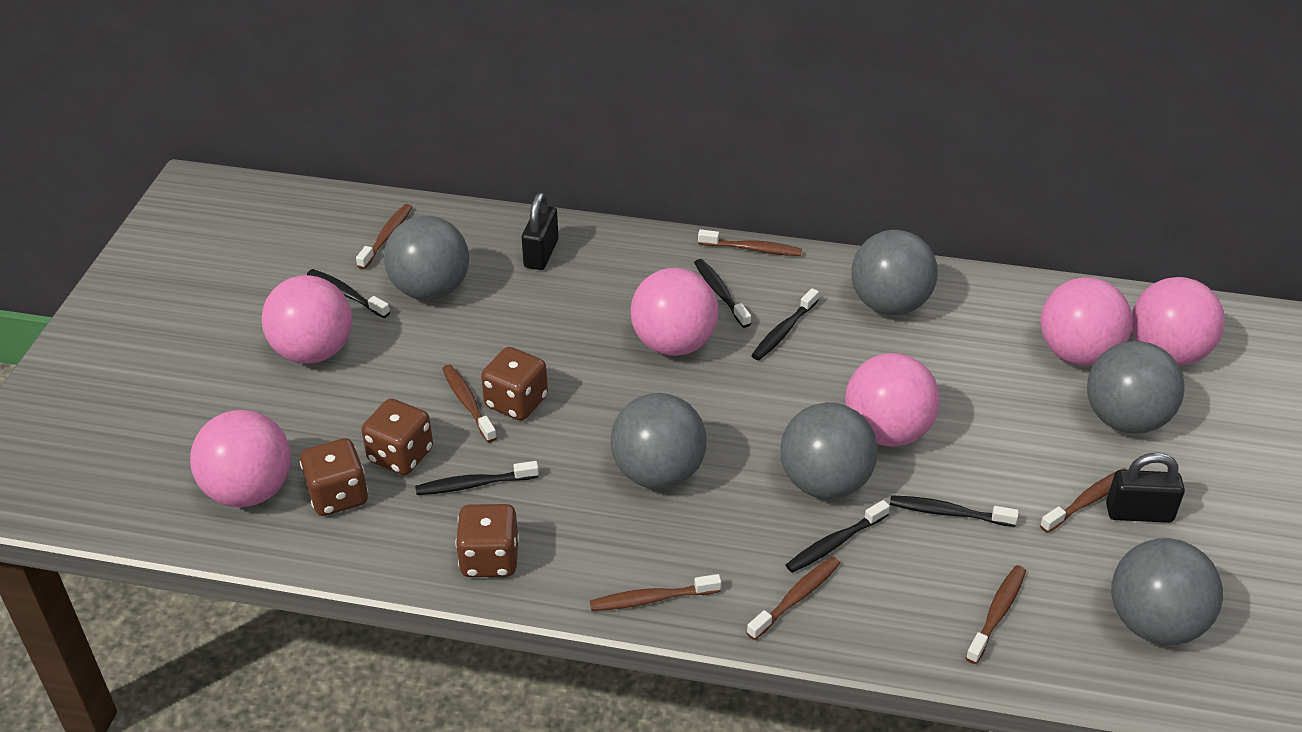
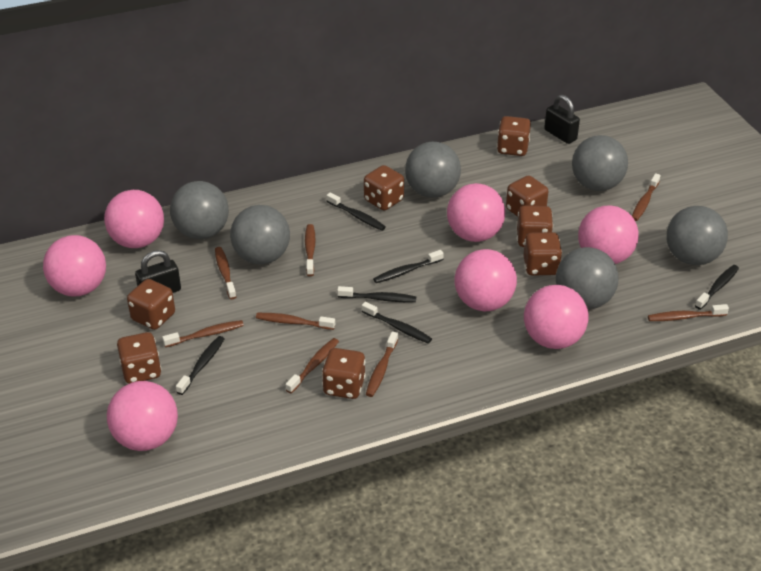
brown dice: [300,438,368,516] [362,398,433,475] [455,504,519,577] [481,347,548,420] = 4 -> [117,332,162,384] [127,279,175,330] [322,348,366,399] [364,165,404,211] [497,116,531,156] [506,176,549,217] [517,205,553,247] [523,232,562,276] = 8
brown toothbrush: [356,204,412,269] [442,364,497,443] [590,574,721,611] [698,229,802,256] [747,556,840,640] [966,565,1026,664] [1040,468,1127,533] = 7 -> [162,320,244,347] [215,247,236,299] [256,313,335,330] [286,338,339,394] [305,224,316,276] [366,331,398,397] [632,173,660,221] [648,304,729,321] = 8
pink ball: [190,410,291,507] [262,275,352,364] [631,268,718,356] [845,353,940,447] [1040,277,1133,366] [1132,277,1225,366] = 6 -> [43,235,106,296] [104,190,164,248] [107,381,178,451] [447,183,505,242] [455,249,517,311] [524,285,589,349] [578,205,639,264] = 7

